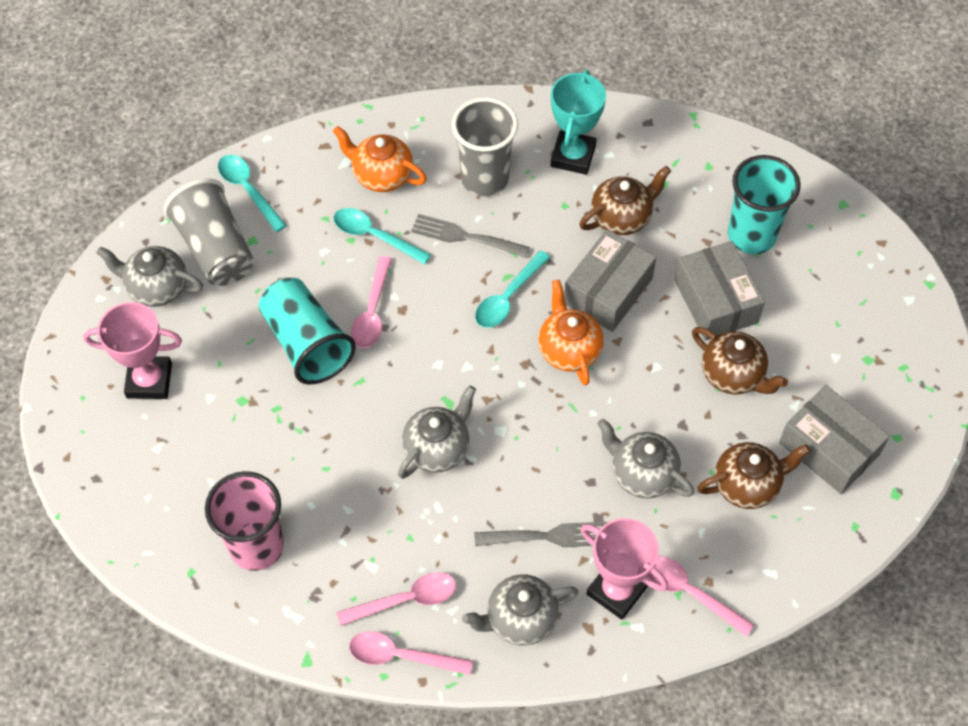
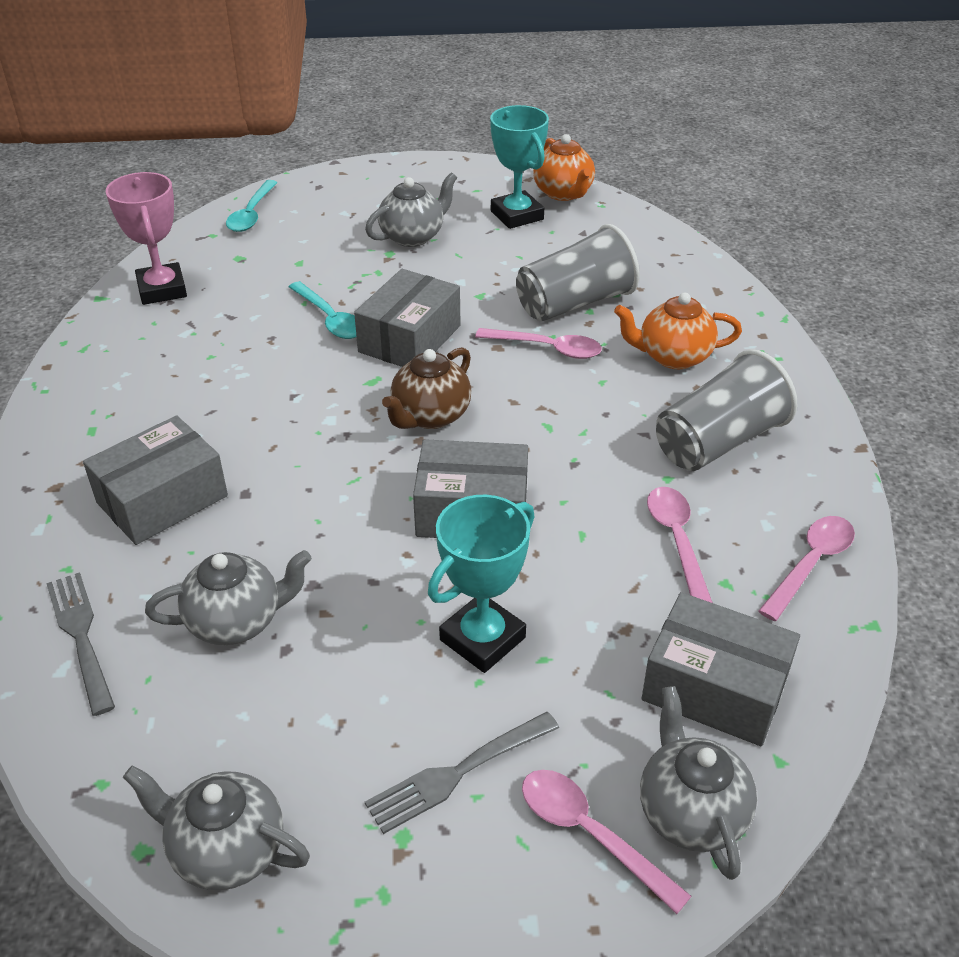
brown teapot: [579,166,671,235] [692,327,788,394] [697,442,810,509] = 3 -> [382,347,471,429] = 1
grey box: [564,229,656,332] [674,241,765,341] [779,385,890,494] = 3 -> [83,415,228,545] [354,269,461,367] [413,439,528,538] [642,592,800,746] = 4
pink cup: [205,471,284,571] = 1 -> none = 0
pink trophy: [83,302,182,399] [581,518,668,620] = 2 -> [106,172,187,305] = 1
turquoise cup: [259,278,356,385] [728,155,800,254] = 2 -> none = 0
turquoise spoon: [218,155,287,232] [334,208,431,264] [475,250,550,328] = 3 -> [226,180,278,232] [289,281,356,339] = 2
turquoise trophy: [551,70,606,175] = 1 -> [428,495,535,673] [490,105,549,229] = 2

